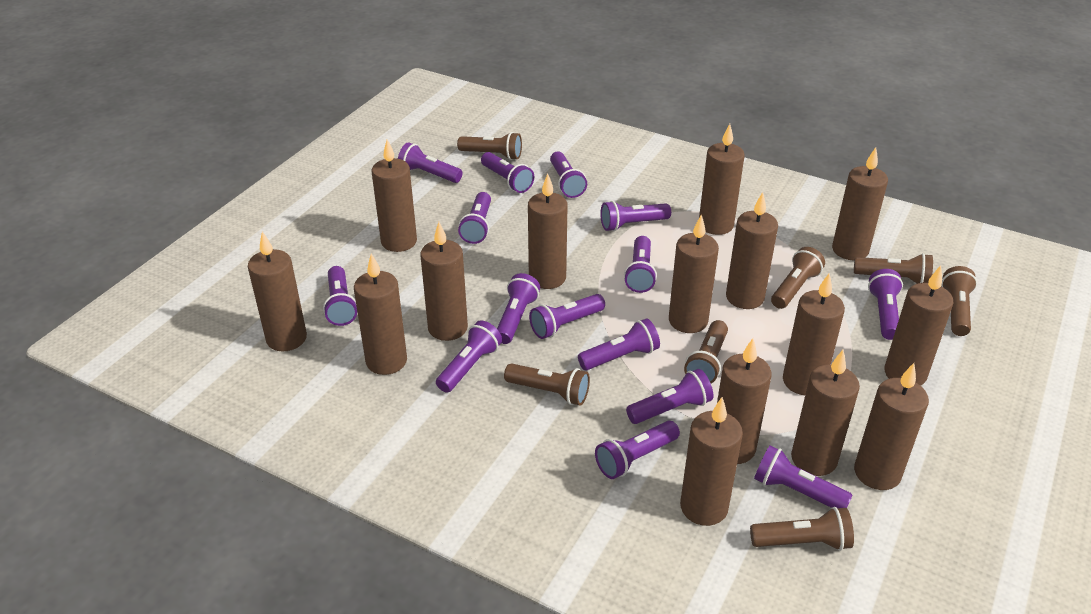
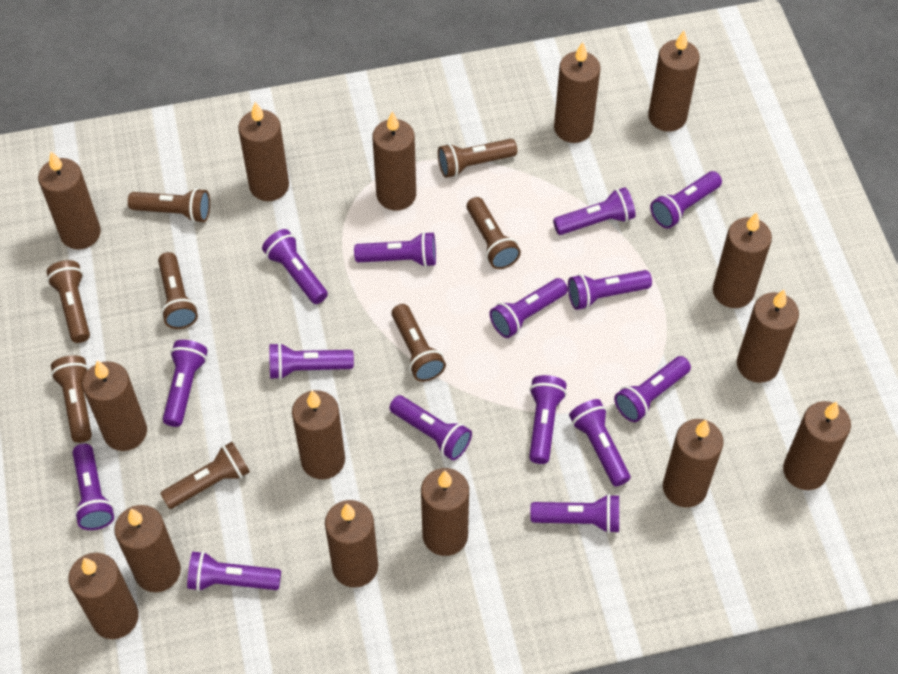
brown flashlight: [457,132,522,160] [504,363,590,405] [684,320,728,384] [750,507,854,551] [771,247,825,309] [854,253,933,284] [942,266,977,336] = 7 -> [46,260,90,343] [51,355,92,443] [128,188,210,223] [158,252,198,329] [160,442,250,509] [392,304,446,382] [438,139,517,178] [467,197,521,269] = 8

